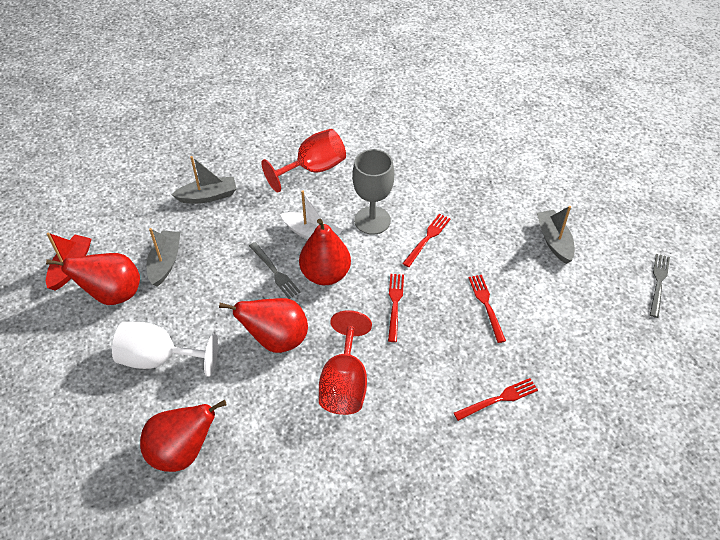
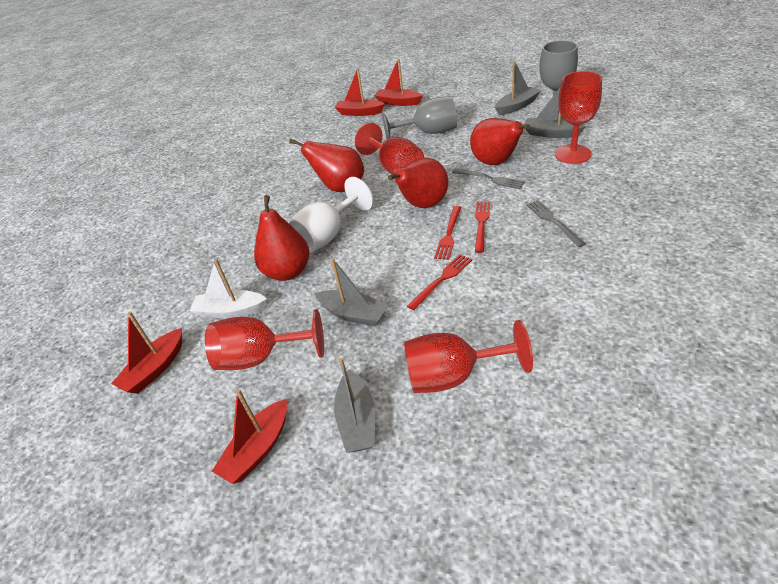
grey boat: [147,228,180,287] [171,156,236,204] [537,206,575,264] = 3 -> [314,258,389,326] [334,358,375,453] [495,61,540,115] [525,86,586,138] = 4
grey goblet: [352,149,394,235] = 1 -> [382,96,457,139] [538,40,578,119] = 2
red boat: [46,232,91,291] = 1 -> [111,312,182,394] [212,389,287,484] [334,68,385,116] [374,58,423,106] = 4
red fork: [388,274,404,342] [402,213,451,267] [454,378,538,421] [468,275,506,343] = 4 -> [407,254,472,310] [434,206,462,260] [475,201,490,253] = 3
red goblet: [261,129,346,193] [319,310,372,415] = 2 -> [205,309,324,370] [355,123,424,175] [404,320,533,393] [555,71,602,164] = 4

